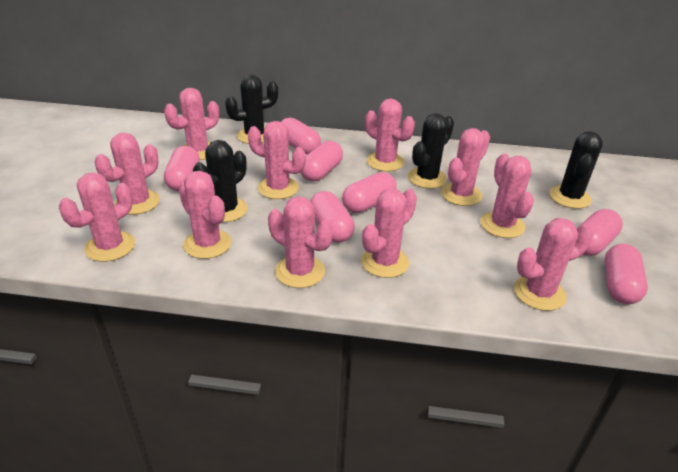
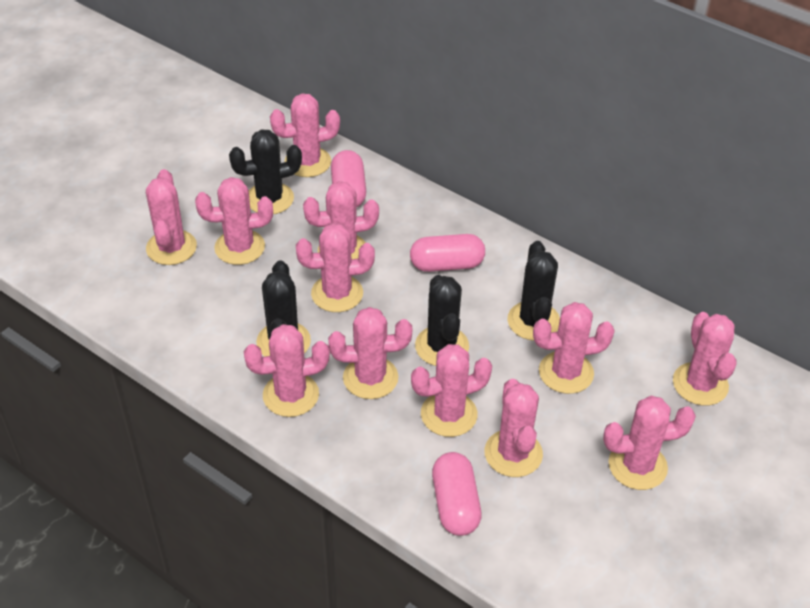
pink cactus: [59,172,135,262] [95,133,160,215] [164,88,219,160] [179,171,232,259] [248,121,306,199] [268,197,333,288] [361,188,417,278] [365,99,415,172] [441,128,490,206] [480,154,534,238] [514,218,593,311] = 11 -> [146,169,197,265] [195,177,273,265] [244,324,330,417] [270,93,340,177] [296,223,375,312] [303,181,379,259] [328,307,412,399] [411,344,492,437] [484,379,543,477] [533,302,615,394] [603,396,696,490] [673,312,737,406] = 12
pink capsule: [164,146,200,191] [281,118,321,154] [300,141,343,182] [310,191,355,243] [342,172,397,213] [576,209,623,256] [604,244,648,304] = 7 -> [331,150,366,207] [410,234,485,272] [432,452,482,536] = 3

